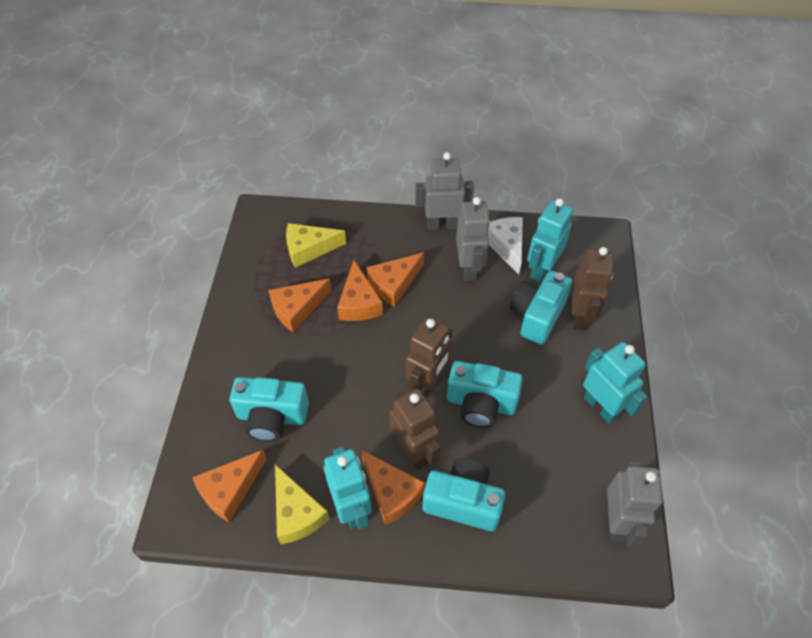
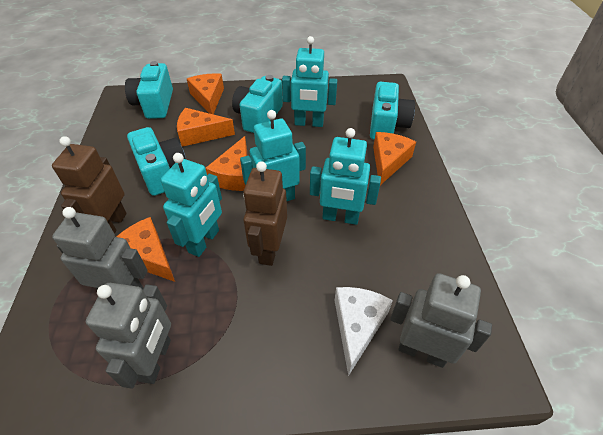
brown robot: [389,389,441,470] [406,317,452,397] [572,247,613,330] = 3 -> [52,136,127,234] [243,161,287,266] = 2
turquoise robot: [324,447,371,529] [527,198,573,283] [583,342,647,424] = 3 -> [161,153,222,257] [240,110,306,201] [282,36,337,127] [310,128,381,225] = 4
yellow cheese: [275,465,329,544] [286,223,346,268] = 2 -> none = 0

